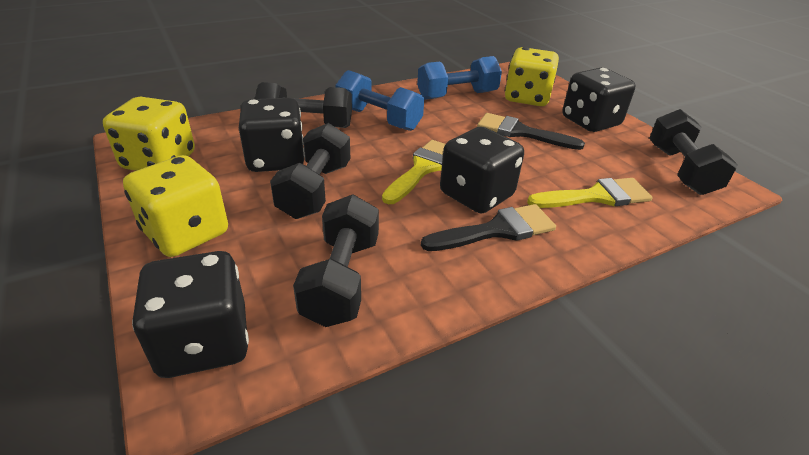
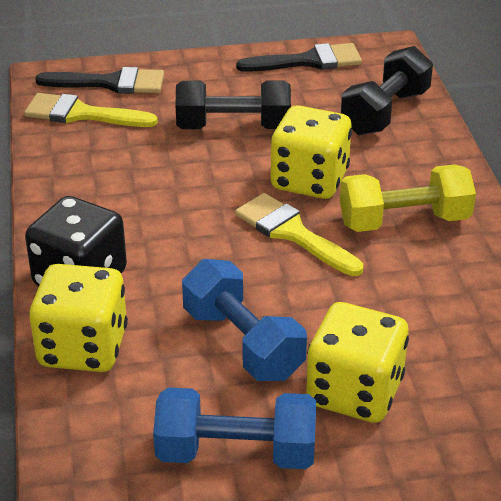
black dice: [132,251,249,378] [239,98,305,172] [440,127,524,214] [562,68,636,132] = 4 -> [25,196,127,286] = 1
black dumbbell: [255,82,352,128] [270,123,350,219] [293,194,379,327] [649,109,738,195] = 4 -> [176,80,291,129] [341,46,433,135] = 2
yellow dumbbell: none = 0 -> [340,164,476,232] = 1

